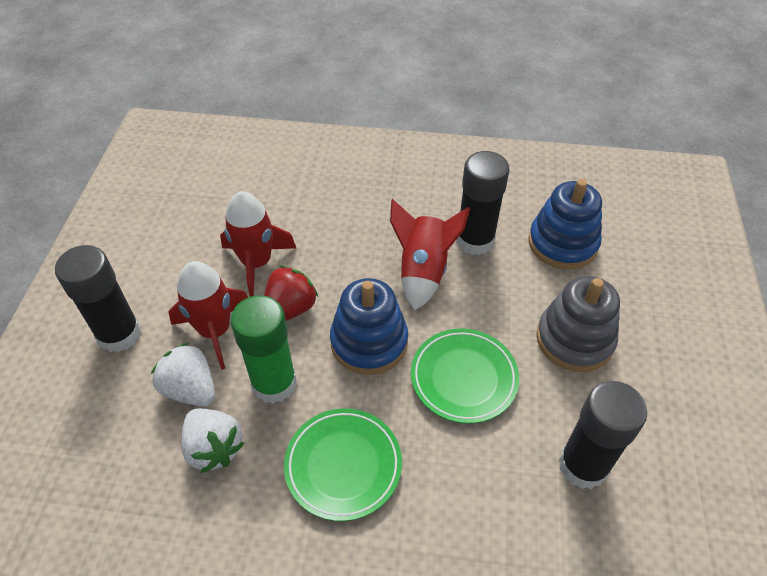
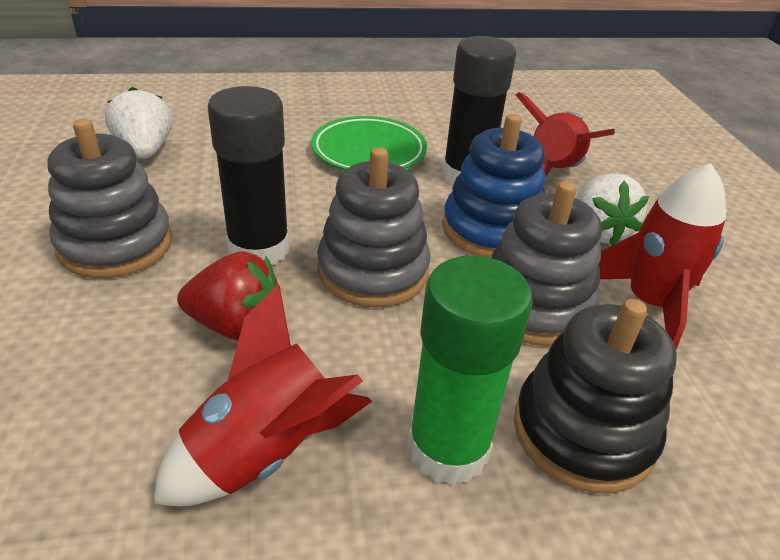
black glue stick: [55,245,141,352] [456,151,510,255] [559,381,647,489] = 3 -> [208,86,289,265] [442,36,516,186] = 2
black stacking toy: none = 0 -> [514,299,677,493] = 1
blue stacking toy: [330,278,408,375] [529,179,602,270] = 2 -> [442,114,546,258] = 1
green plate: [284,408,402,521] [411,329,519,424] = 2 -> [311,116,427,170] = 1
grey stacking toy: [536,276,620,372] = 1 -> [47,119,172,278] [317,147,431,308] [491,181,602,346] = 3

